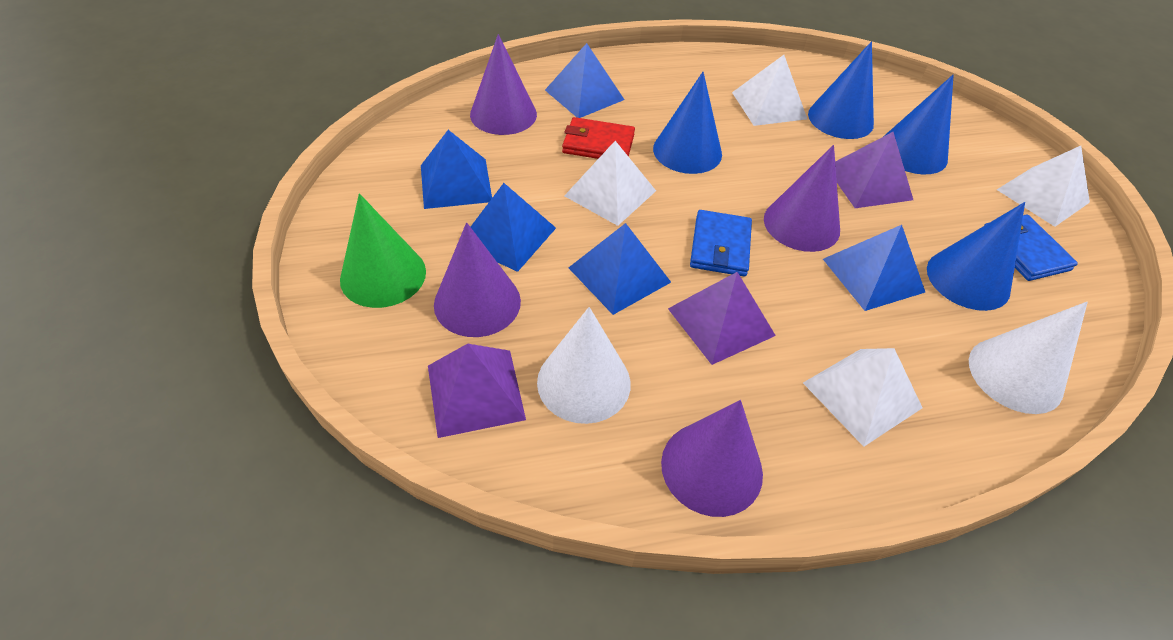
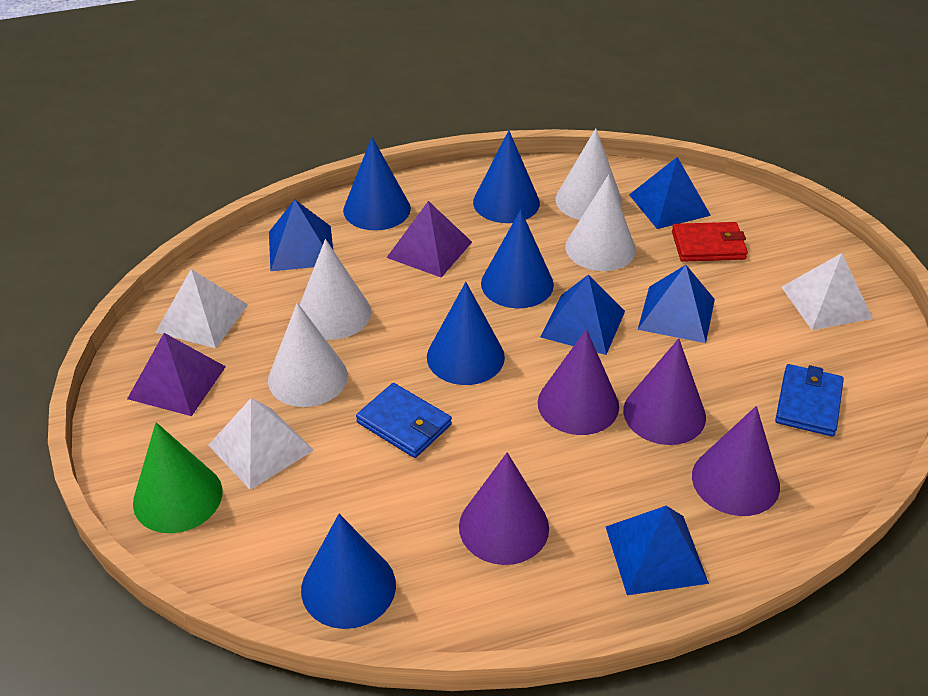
blue cone: [653,72,722,174] [808,41,874,139] [883,75,954,174] [927,202,1025,311] = 4 -> [301,514,396,629] [343,137,411,230] [427,282,505,385] [473,130,540,223] [481,210,554,308] = 5
purple pyramid: [428,344,526,438] [668,272,776,365] [835,132,913,208] = 3 -> [127,333,226,416] [386,201,472,278] = 2
white cone: [537,307,631,424] [969,302,1088,414] = 2 -> [268,303,348,407] [300,239,371,340] [555,128,622,220] [565,175,636,271] = 4
white pyramid: [564,141,656,226] [732,55,807,126] [803,348,922,447] [997,146,1090,227] = 4 -> [155,269,248,348] [208,398,314,490] [781,253,873,330] = 3

